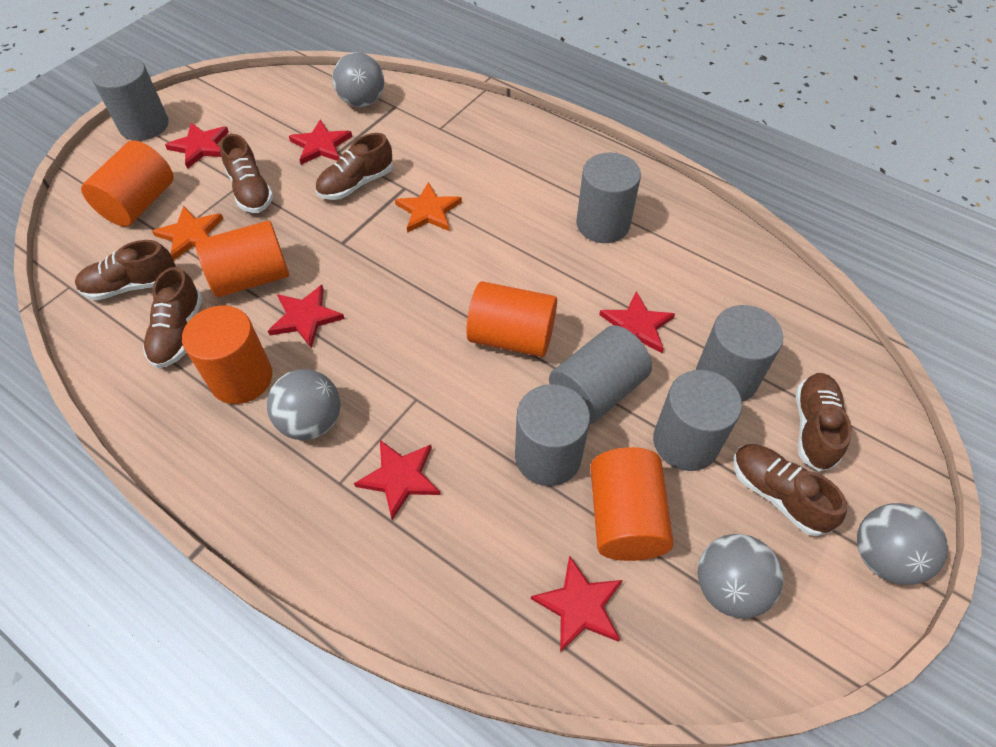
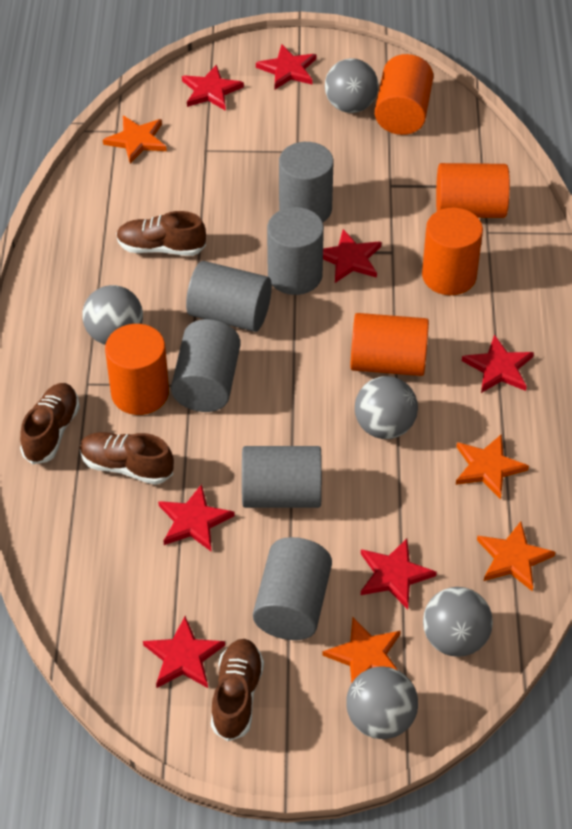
brown shoe: [75,240,176,300] [143,267,203,368] [220,134,273,213] [315,133,393,200] [734,444,847,536] [796,373,852,472] = 6 -> [20,383,80,464] [80,432,174,485] [116,211,206,256] [211,639,264,741] = 4
grey ball: [267,369,340,440] [332,52,384,107] [697,534,784,619] [857,503,948,585] = 4 -> [82,285,143,345] [325,58,378,113] [346,666,418,739] [355,376,418,439] [423,587,493,657] = 5
orange star: [152,206,224,260] [395,182,462,233] = 2 -> [103,116,167,164] [322,617,401,683] [456,434,529,500] [477,521,555,591] = 4
red star: [165,123,229,169] [268,285,345,348] [289,119,352,165] [354,440,440,520] [531,555,623,652] [599,291,675,353] = 6 -> [143,616,225,688] [158,484,235,551] [182,64,244,111] [256,44,316,89] [323,229,381,283] [361,538,437,609] [462,335,534,393] = 7

